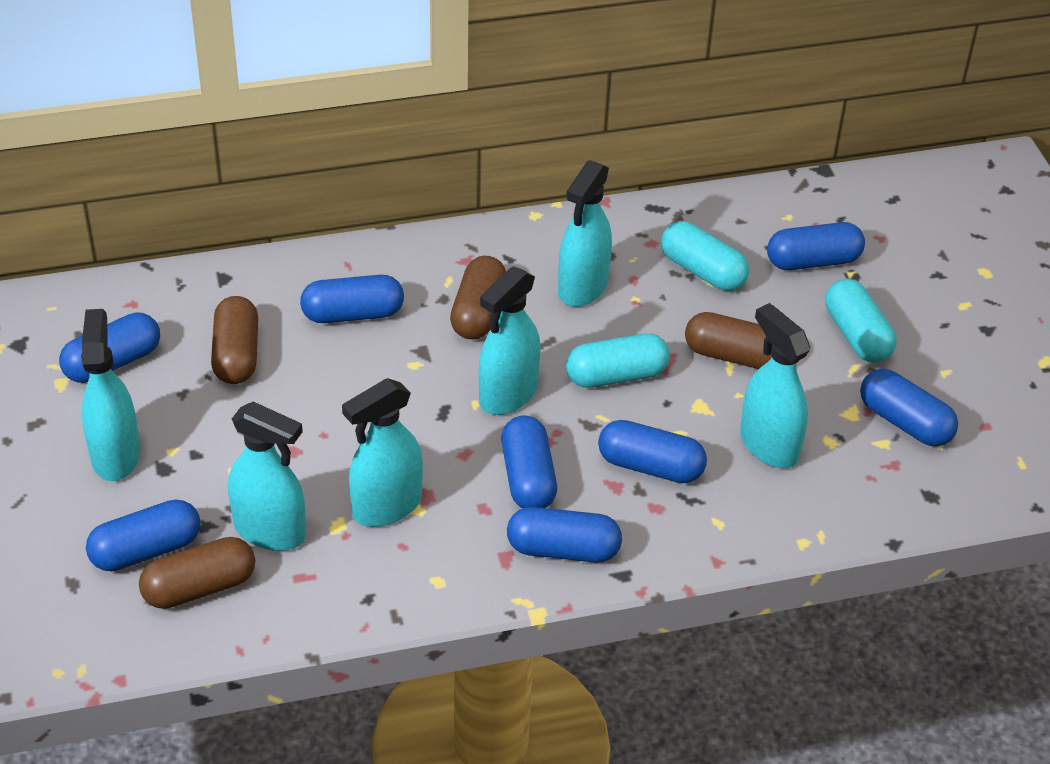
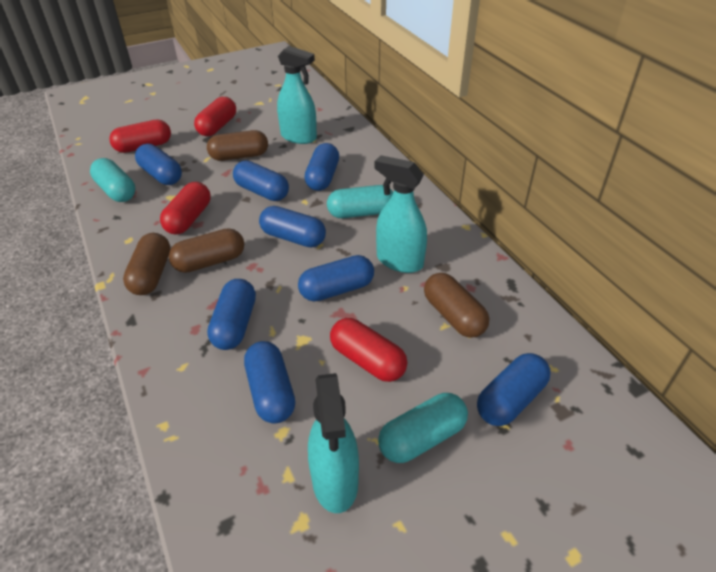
red capsule: none = 0 -> [109,119,171,153] [160,182,211,235] [194,97,236,136] [330,318,407,382] = 4
turquoise spray bottle: [81,309,140,481] [228,401,306,551] [342,378,423,527] [478,266,541,415] [558,160,612,307] [740,303,810,468] = 6 -> [277,46,317,144] [308,373,359,513] [374,155,427,273] = 3

